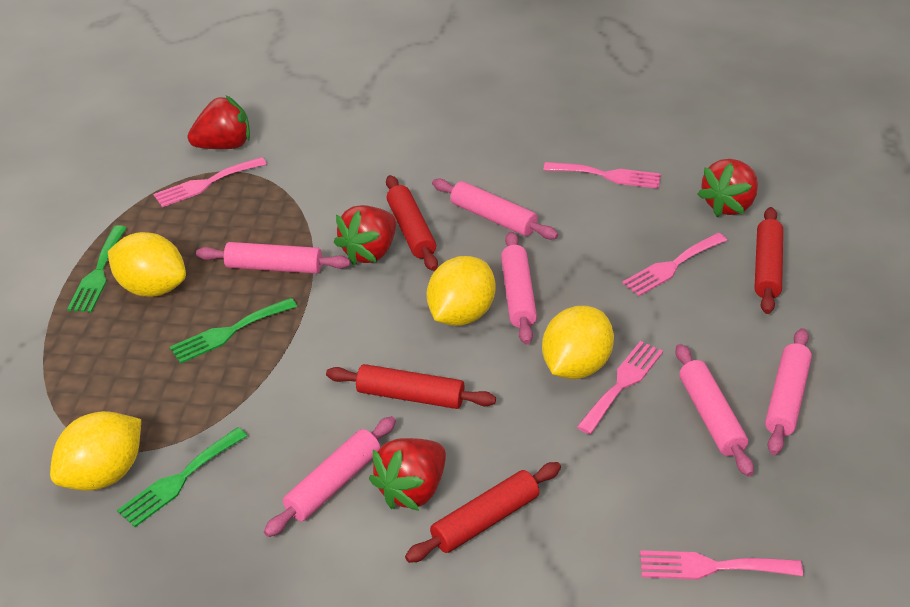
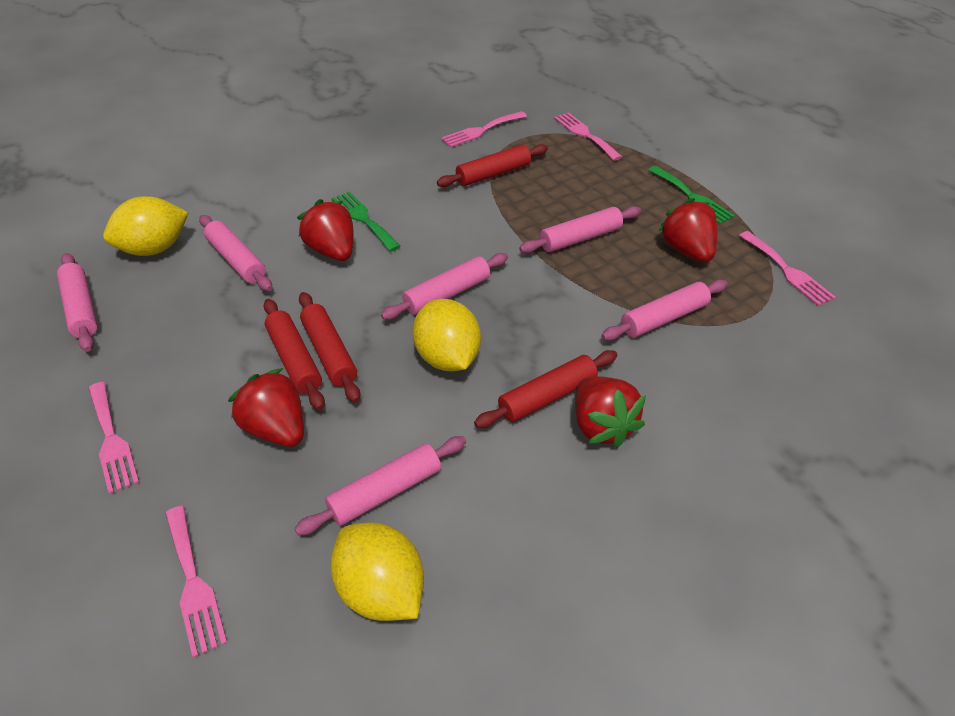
green fork: [67,225,127,313] [117,427,247,527] [170,298,297,364] = 3 -> [332,192,401,252] [648,166,735,224] = 2
yellow lemon: [50,411,141,491] [108,232,186,297] [427,256,496,326] [542,306,614,379] = 4 -> [103,196,188,256] [330,522,424,621] [413,299,481,371] = 3

